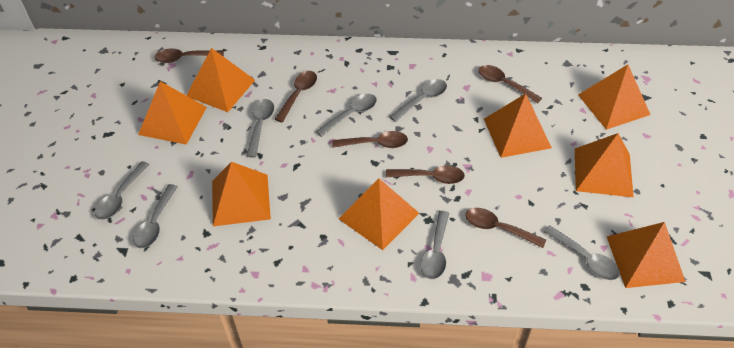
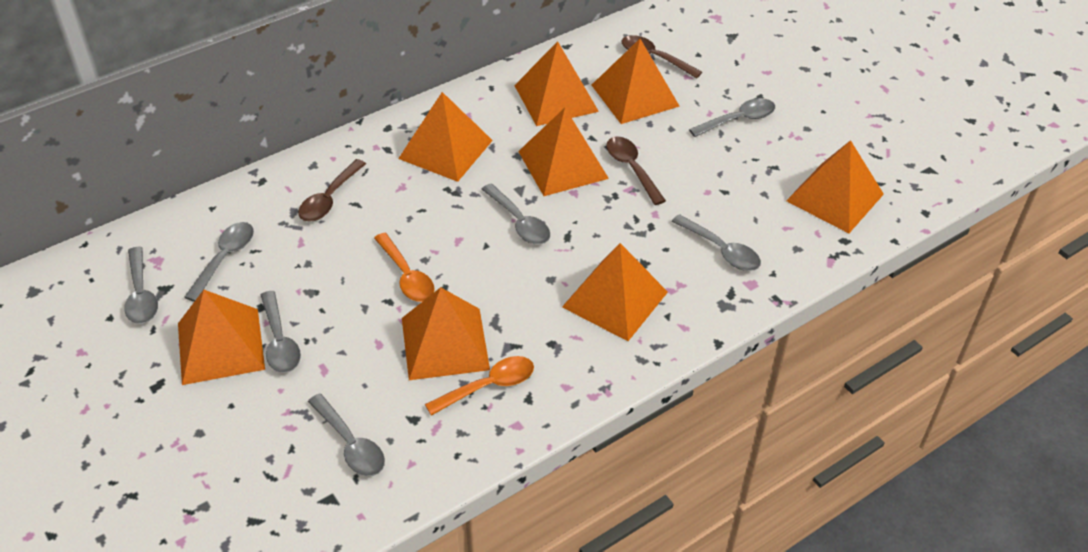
brown spoon: [155,48,224,63] [275,71,317,122] [332,131,408,148] [386,165,465,184] [465,208,546,248] [478,65,542,104] = 6 -> [298,159,366,221] [606,136,666,205] [622,35,702,78] = 3
orange spoon: none = 0 -> [374,233,435,302] [425,356,534,416] = 2

